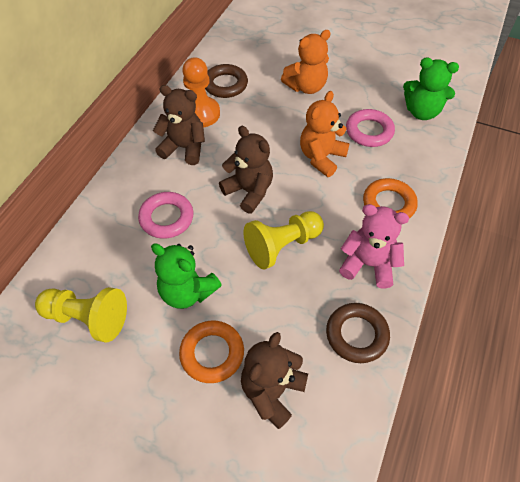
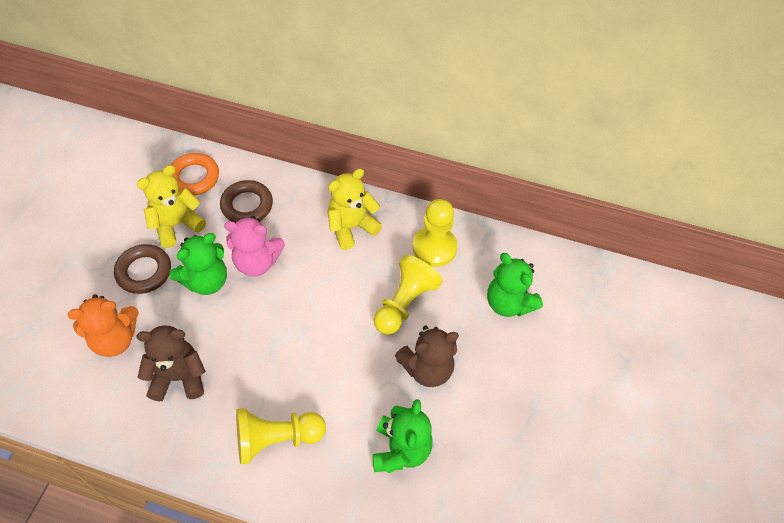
brown teddy bear: [153,85,205,165] [219,126,273,214] [241,332,308,429] = 3 -> [137,325,205,401] [395,326,459,387] = 2
green teddy bear: [151,243,222,309] [403,58,459,120] = 2 -> [170,233,227,295] [372,399,432,473] [487,253,543,317] = 3
orange pawn: [182,57,220,128] = 1 -> none = 0
orange ring: [179,321,244,383] [363,178,418,219] = 2 -> [171,153,219,195] = 1
orange teddy bear: [281,30,331,94] [300,91,350,177] = 2 -> [68,294,139,357] = 1
pink ring: [138,192,193,239] [346,109,395,147] = 2 -> none = 0
yellow pawn: [35,287,127,342] [244,211,324,269] = 2 -> [236,408,326,464] [374,255,443,335] [413,199,458,267] = 3
yellow teddy bear: none = 0 -> [137,165,206,248] [328,168,382,250] = 2

